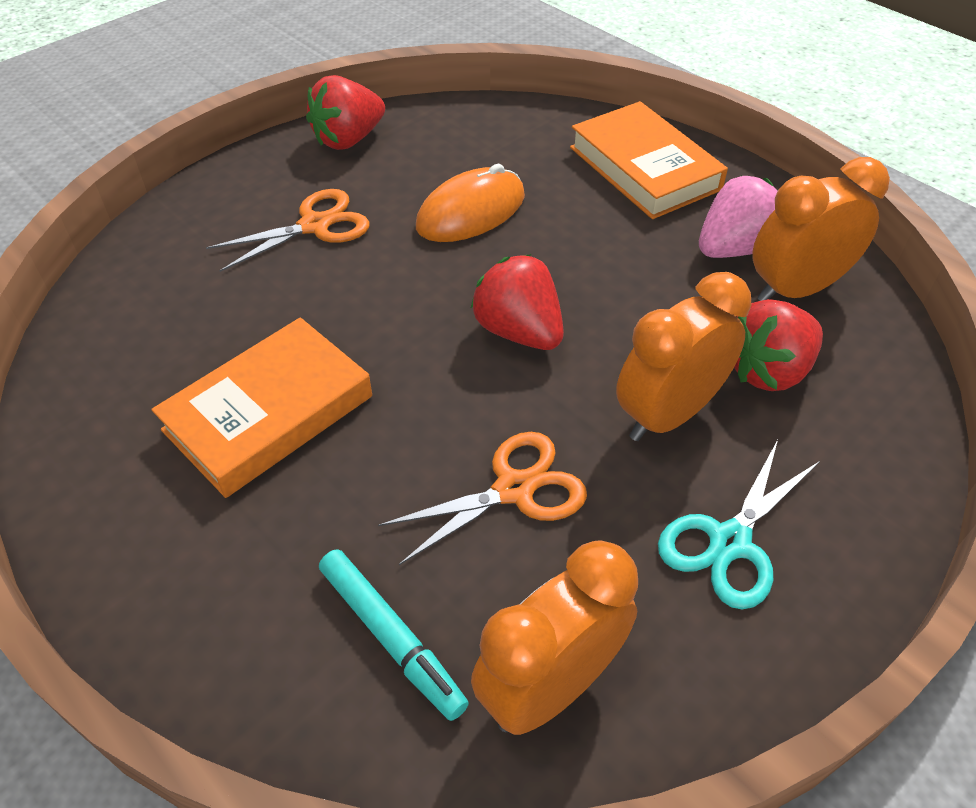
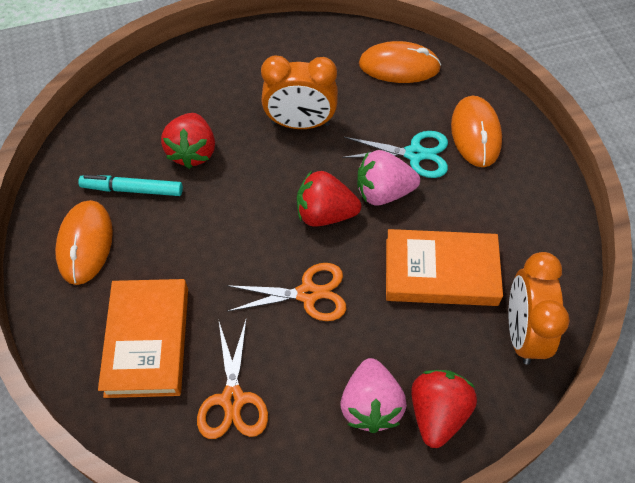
orange clock: [471,540,638,735] [616,272,751,441] [752,157,890,301] = 3 -> [261,55,338,129] [509,252,570,365] = 2
orange mouse: [416,164,525,242] = 1 -> [55,200,113,285] [359,41,441,83] [451,95,502,167] = 3
pink strawberry: [699,175,777,258] = 1 -> [340,358,407,433] [357,150,420,206] = 2

